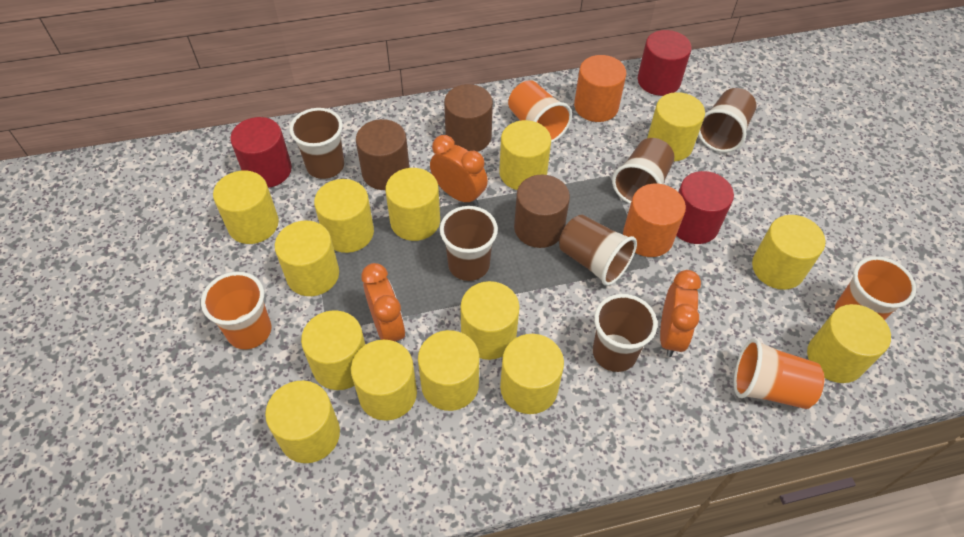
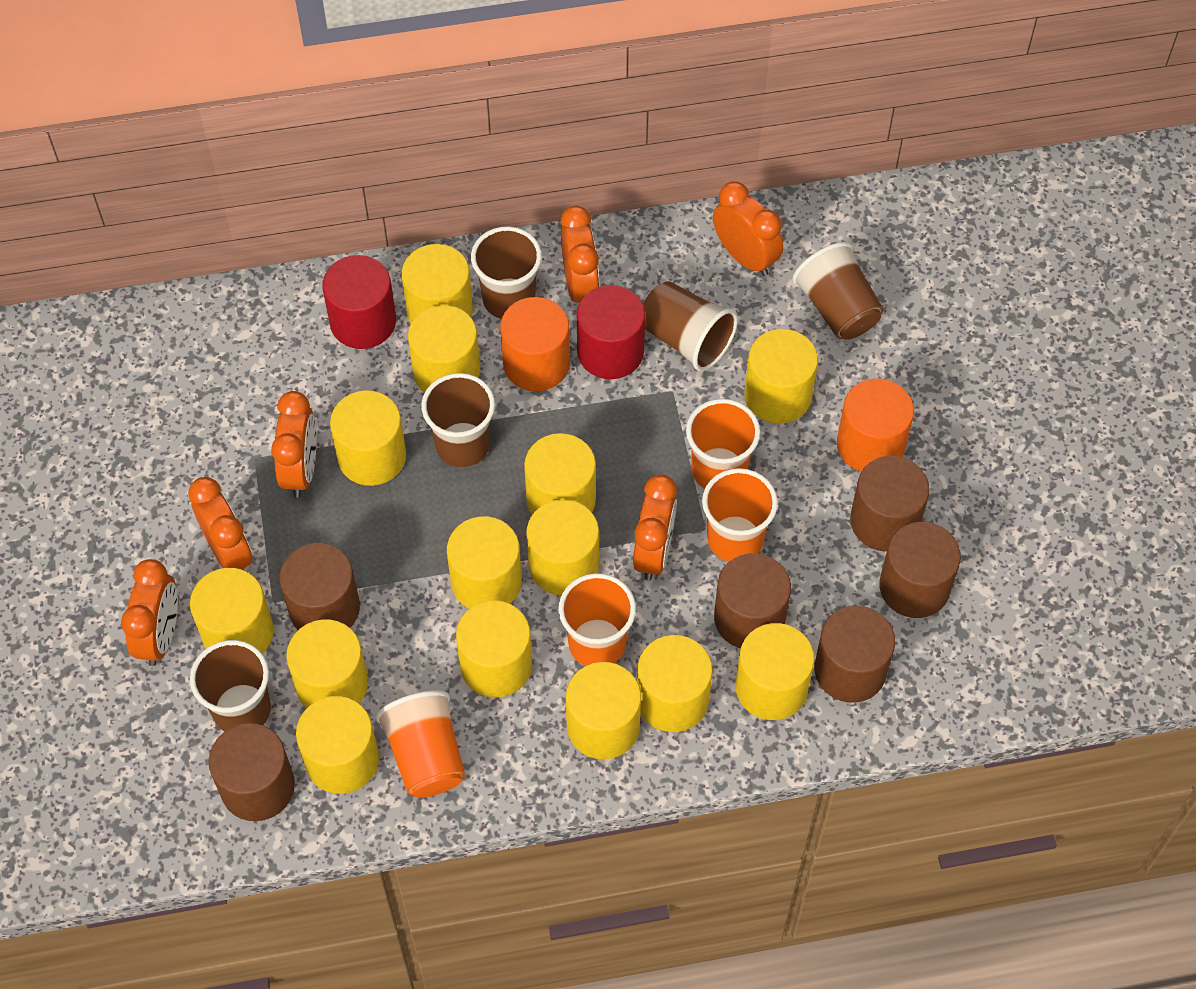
brown cup: [290,108,344,179] [440,206,498,281] [559,215,637,286] [593,294,657,372] [612,138,674,204] [698,88,757,152] = 6 -> [190,640,271,732] [421,373,495,467] [471,227,542,319] [643,281,738,371] [792,242,883,340] = 5
brown cylinder: [356,119,410,190] [444,84,493,152] [514,175,570,248] = 3 -> [209,723,295,821] [279,543,360,630] [714,553,791,648] [814,606,896,703] [850,456,930,552] [879,522,961,618] = 6
orange clock: [361,263,405,342] [430,135,488,206] [660,270,701,357] = 3 -> [121,559,178,666] [188,477,253,570] [271,391,316,498] [561,206,600,302] [633,475,677,581] [713,181,784,276] = 6
red cylinder: [230,117,292,188] [638,30,692,96] [676,171,734,244] = 3 -> [322,255,396,349] [577,285,645,379] = 2

